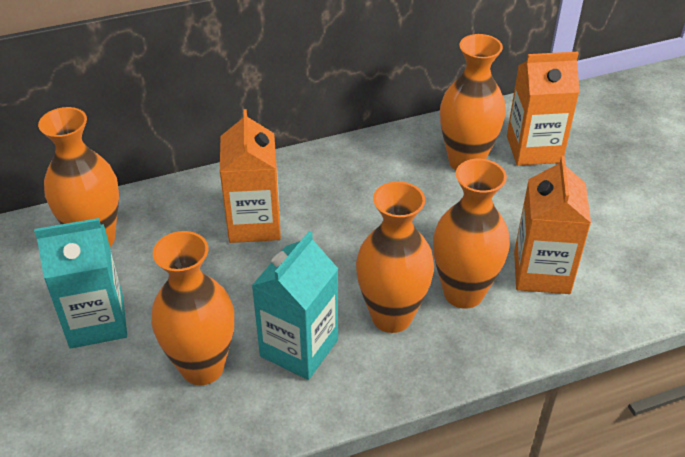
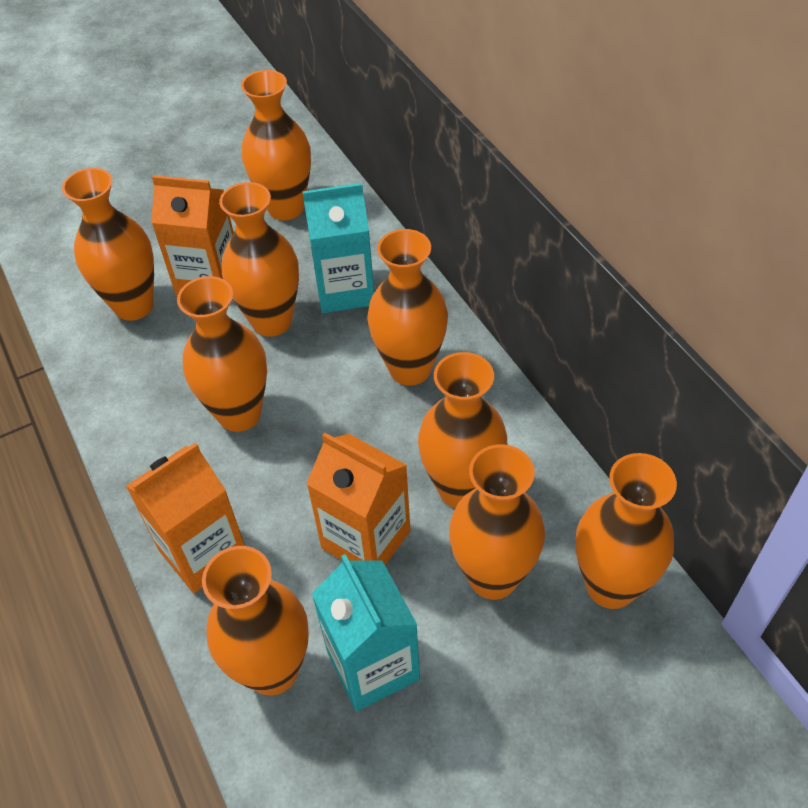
orange vase: [38,107,119,246] [151,231,234,385] [356,181,434,333] [433,159,510,309] [440,34,506,170] = 5 -> [62,168,154,320] [177,276,267,432] [202,546,309,695] [219,182,299,337] [241,70,311,220] [367,229,448,386] [418,352,507,508] [449,444,545,600] [576,453,677,609] = 9

